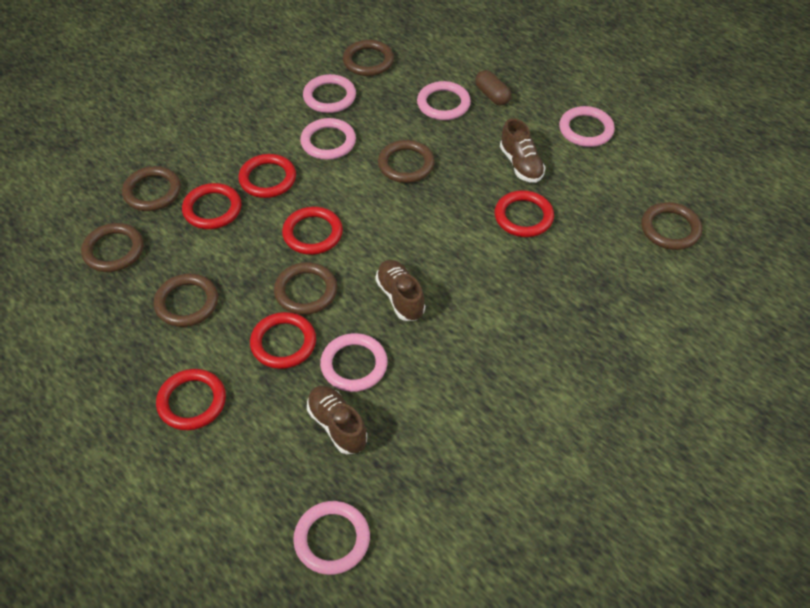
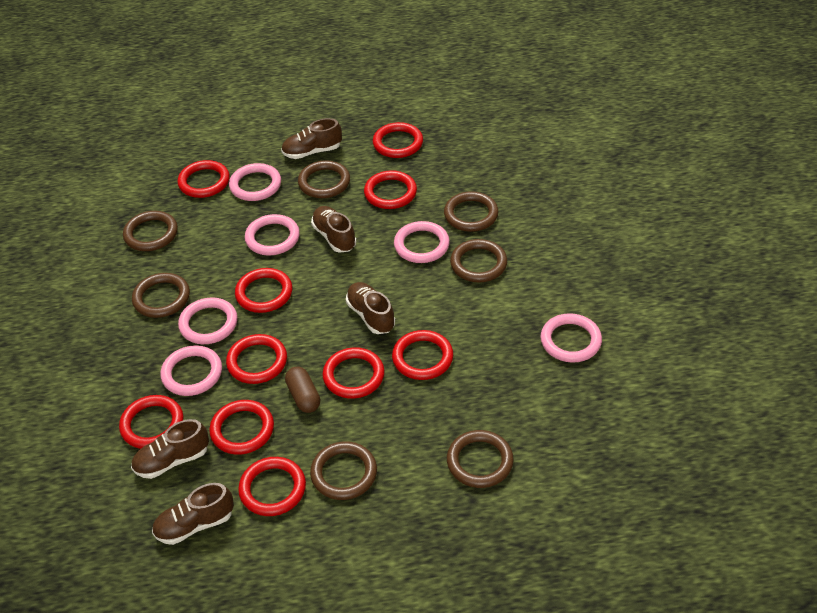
brown shoe: [307,386,367,454] [375,260,425,321] [500,118,546,183] = 3 -> [131,419,209,479] [152,483,234,545] [281,118,342,159] [311,206,356,253] [346,282,395,334] = 5
red ring: [156,369,226,430] [182,183,242,229] [238,154,296,198] [250,312,316,369] [282,207,343,255] [495,190,554,237] = 6 -> [119,395,184,449] [177,160,230,198] [209,400,274,455] [226,334,287,384] [235,268,292,313] [238,457,306,516] [322,347,385,399] [364,170,417,209] [373,122,423,158] [392,330,453,380] = 10

